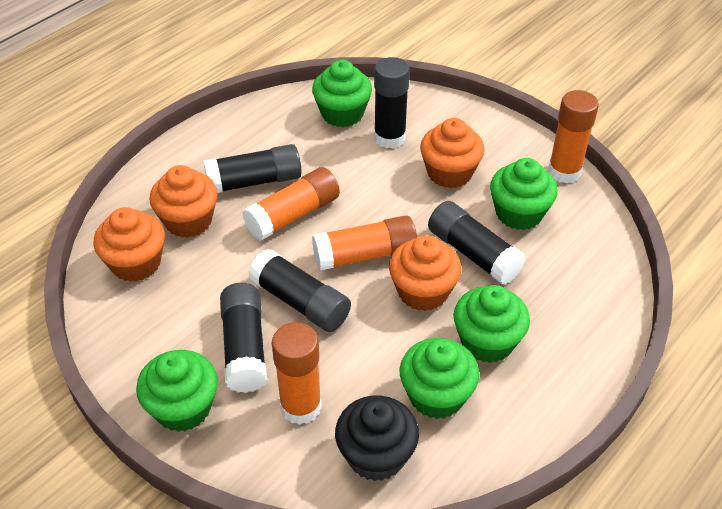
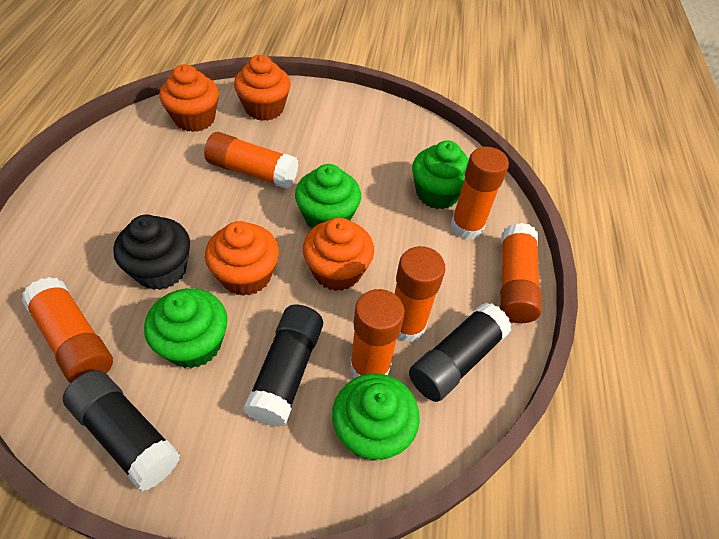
black glue stick: [203,144,302,193] [220,283,267,393] [248,249,351,332] [374,57,410,149] [428,201,526,284] = 5 -> [63,370,180,491] [243,304,323,427] [409,303,512,402] = 3
green cupcake: [136,350,218,432] [312,60,372,127] [399,338,480,419] [453,285,530,363] [490,158,558,230] = 5 -> [144,288,228,369] [295,164,361,229] [332,373,420,461] [412,140,469,209] = 4
orange glue stick: [242,167,340,241] [272,322,322,425] [312,215,417,271] [548,90,599,184] = 4 -> [21,277,113,383] [204,132,299,189] [350,289,405,378] [395,246,446,342] [450,147,509,240] [500,223,542,323] = 6

